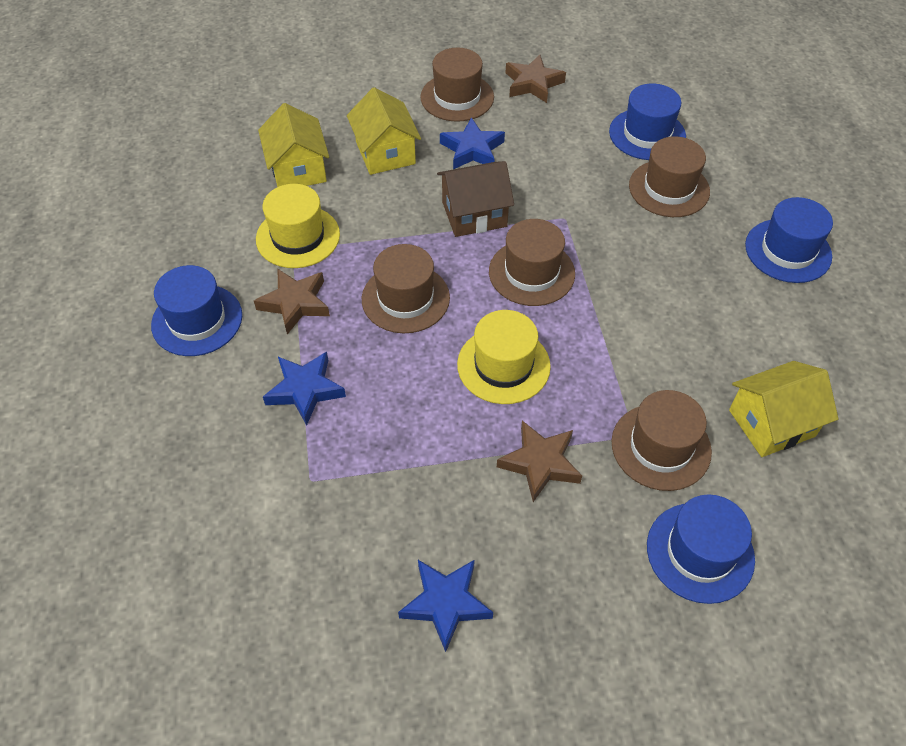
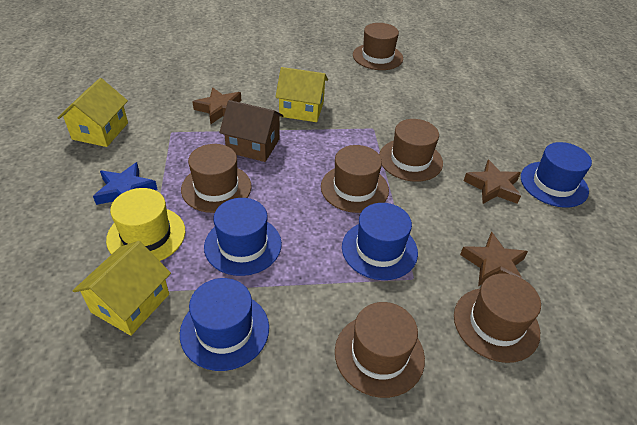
blue star: [263,352,346,426] [398,560,493,652] [440,117,505,169] = 3 -> [93,162,158,205] = 1
brown hat: [362,244,450,333] [421,48,494,122] [489,219,575,306] [611,390,712,491] [629,136,710,217] = 5 -> [181,144,252,213] [321,145,389,213] [335,302,425,398] [353,23,403,70] [379,119,443,182] [454,273,541,363] = 6
yellow hat: [256,184,340,268] [457,310,551,404] = 2 -> [106,188,185,261] = 1

